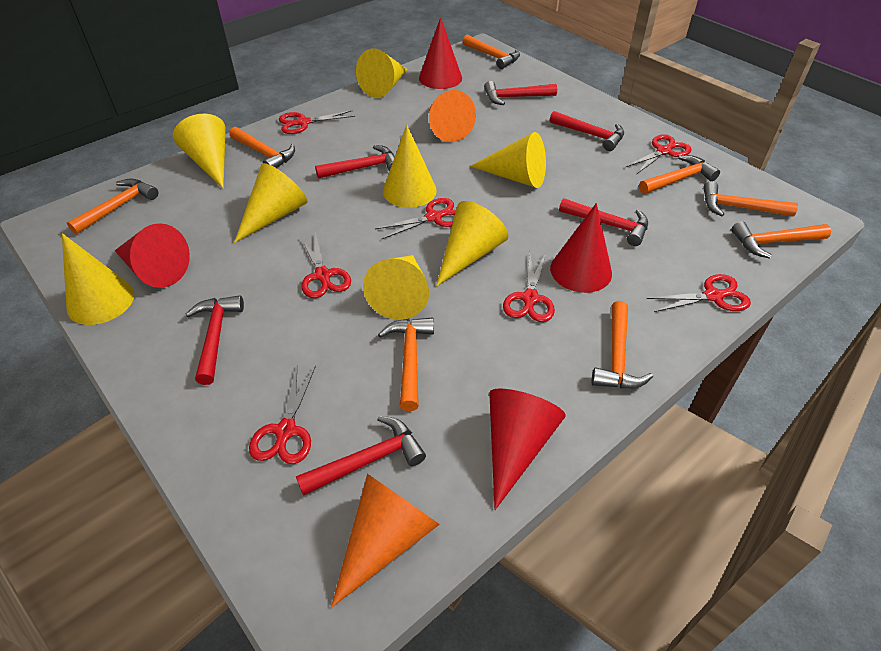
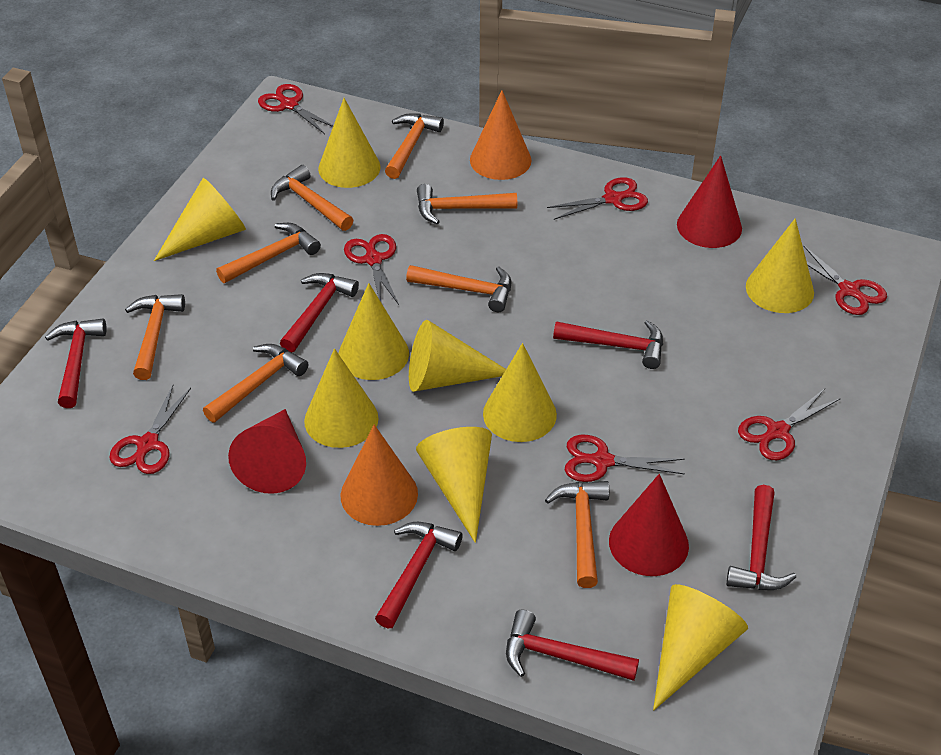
red cone: [115,223,190,288] [419,17,462,89] [489,388,566,510] [550,203,612,293] = 4 -> [228,409,306,494] [609,474,689,576] [677,155,742,248] = 3
yellow cone: [62,233,134,325] [173,114,226,188] [234,163,308,243] [356,49,408,98] [363,255,429,320] [383,125,437,208] [436,201,509,287] [470,132,546,188] = 8 -> [154,178,246,261] [304,349,379,448] [318,98,381,188] [338,283,409,380] [409,320,506,392] [416,427,492,543] [483,343,557,442] [653,584,748,710] [746,218,814,313] = 9

